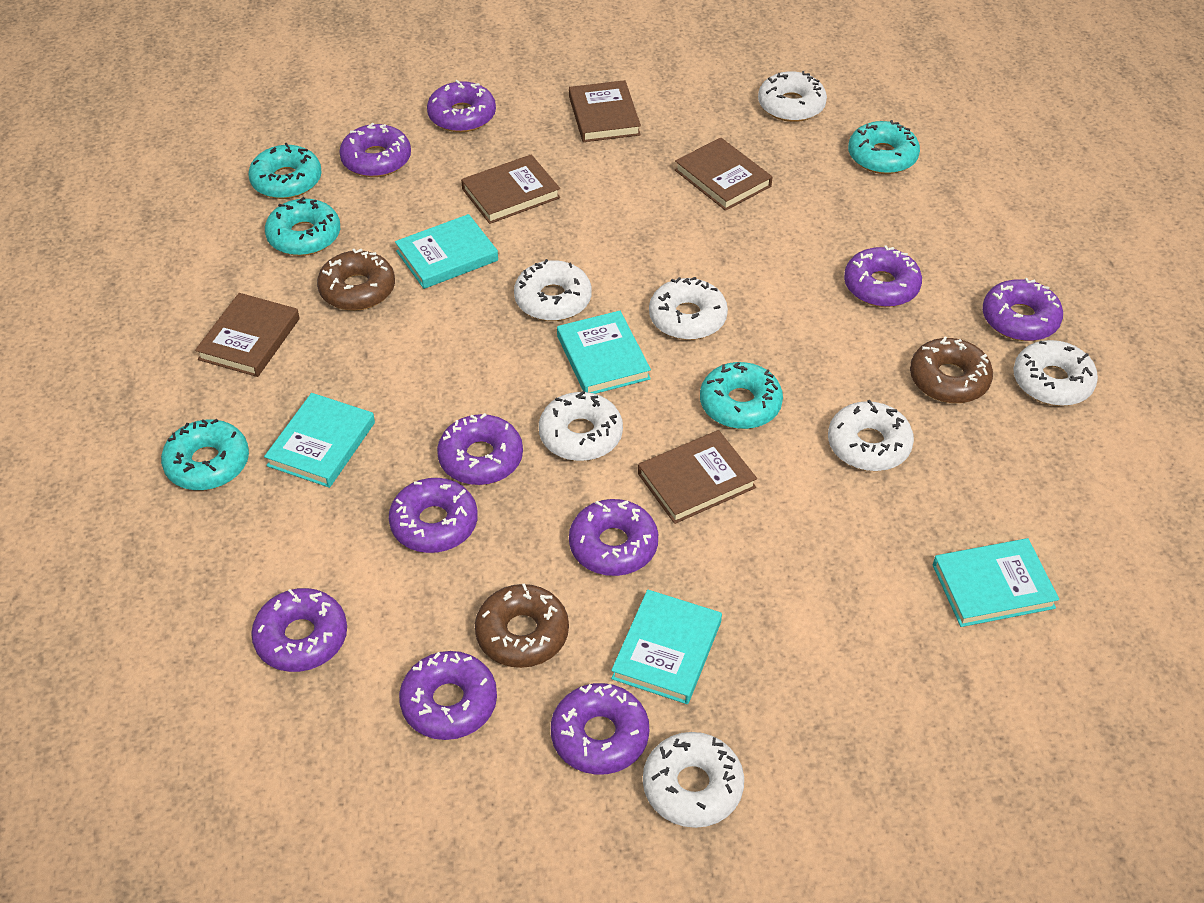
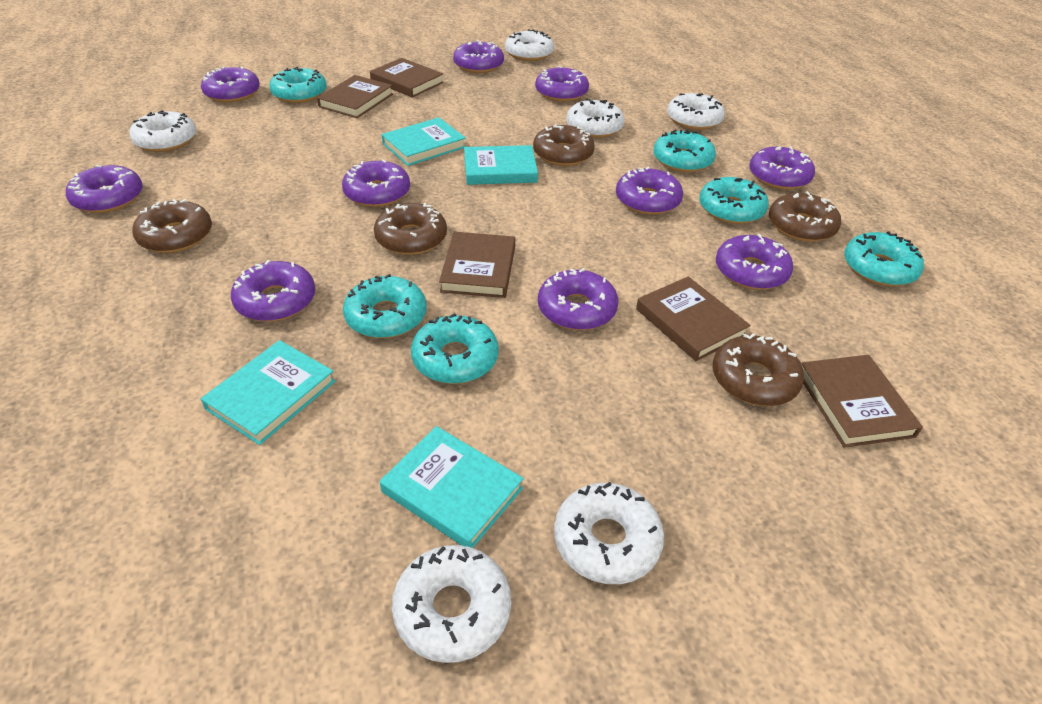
brown donut: [317,249,395,311] [475,583,569,668] [910,337,993,403] = 3 -> [132,199,212,253] [374,203,447,255] [533,124,595,166] [713,333,804,406] [769,191,841,242] = 5
turquoise book: [264,393,375,488] [395,214,498,289] [557,311,651,394] [611,590,722,704] [933,538,1059,627] = 5 -> [201,340,336,445] [380,426,524,548] [382,117,466,166] [464,145,538,185] = 4
turquoise donut: [161,419,249,490] [248,143,322,199] [265,197,340,256] [700,362,783,429] [848,120,920,174] = 5 -> [269,67,327,103] [343,274,427,338] [411,313,499,384] [653,129,716,172] [699,177,769,224] [844,231,924,286] = 6
white donut: [514,259,591,321] [539,391,623,461] [643,732,744,828] [649,277,728,340] [758,71,827,122] [828,400,914,471] [1013,340,1098,406] = 7 -> [129,110,196,152] [392,545,511,663] [505,29,554,61] [554,482,664,584] [566,99,624,138] [667,93,725,130] = 6

